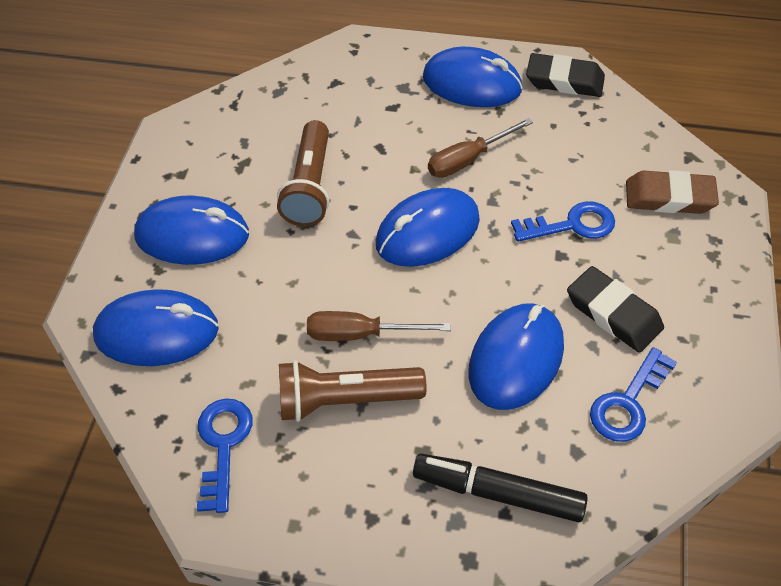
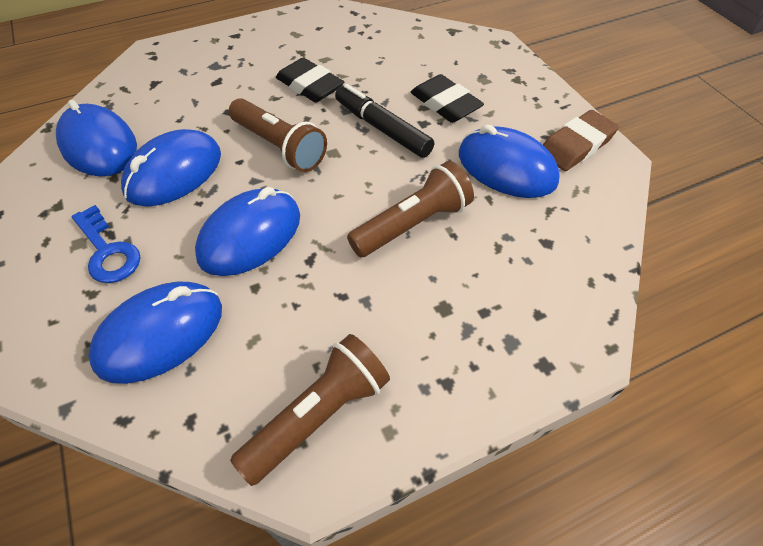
blue key: [197,399,253,513] [511,201,615,242] [590,347,677,442] = 3 -> [71,205,140,283] = 1
brown flashlight: [277,120,329,226] [279,360,426,422] = 2 -> [229,98,327,172] [230,334,390,486] [347,161,474,257] = 3
brown screwdriver: [307,311,451,341] [428,118,533,178] = 2 -> none = 0

